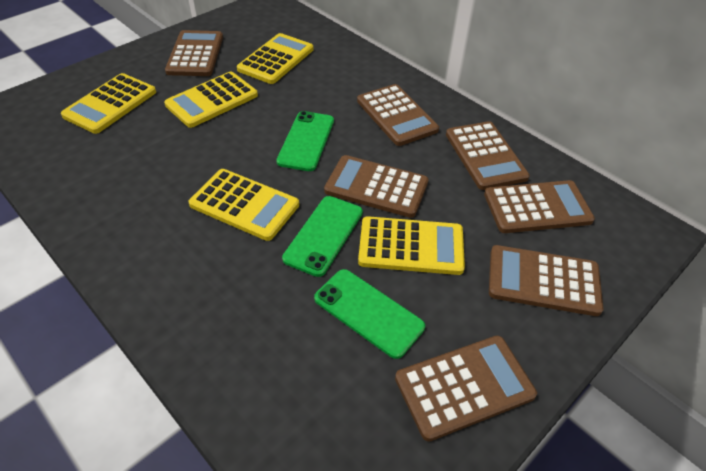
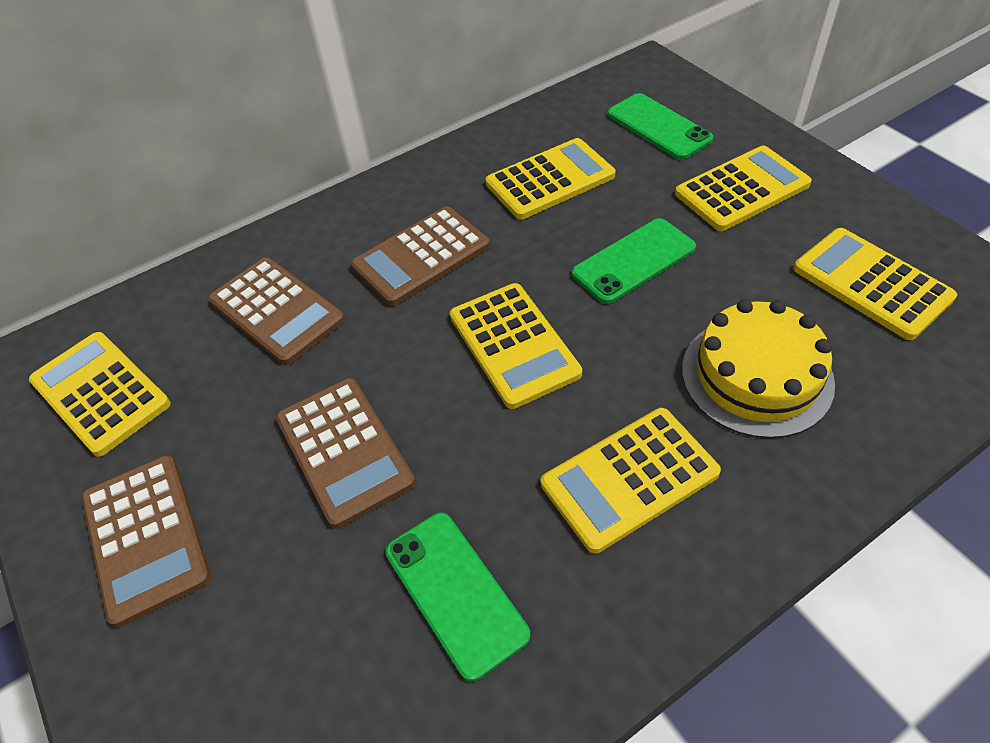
brown calculator: [165,30,223,76] [324,155,428,218] [357,84,439,146] [395,336,537,442] [446,121,530,190] [484,180,595,233] [489,245,603,316] = 7 -> [82,455,211,628] [208,258,345,365] [276,378,415,529] [351,207,490,306] = 4
yellow cake: none = 0 -> [682,299,835,438] = 1
yellow calculator: [61,73,156,134] [164,72,258,128] [188,169,299,241] [237,33,313,84] [358,216,465,275] = 5 -> [29,332,170,457] [450,283,582,409] [486,138,615,220] [541,408,721,554] [675,146,812,231] [794,228,957,340] = 6

